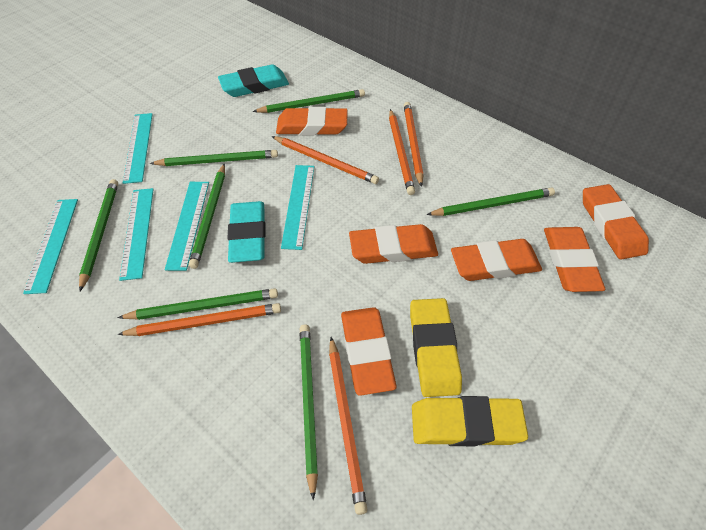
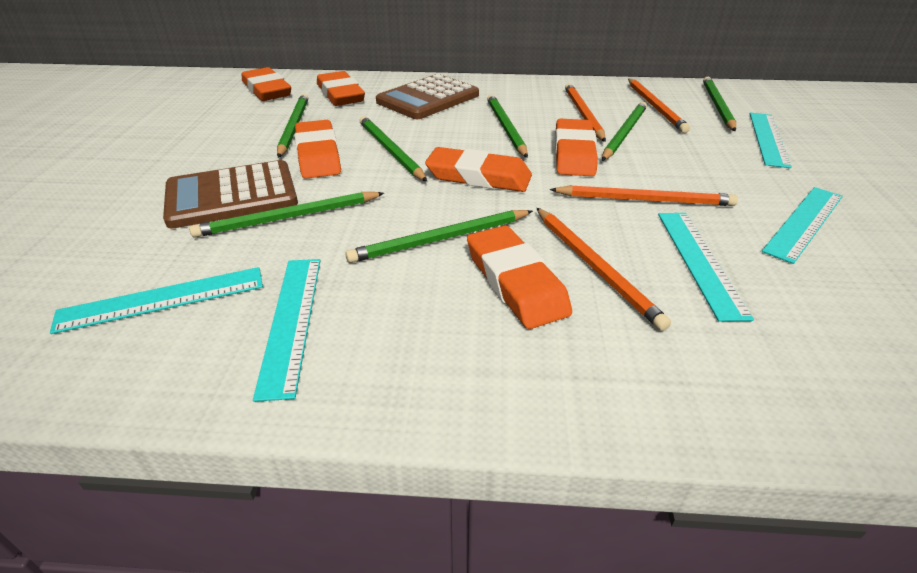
brown calculator: none = 0 -> [163,160,298,229] [376,74,479,119] = 2
orange pencil: [117,303,281,336] [272,136,379,184] [329,337,368,515] [389,109,415,195] [404,102,423,187] = 5 -> [537,208,671,331] [550,185,738,206] [565,83,606,142] [628,79,690,133] = 4
turquoise eraser: [218,64,289,97] [227,201,266,263] = 2 -> none = 0
yellow eraser: [410,298,462,397] [412,396,528,446] = 2 -> none = 0

